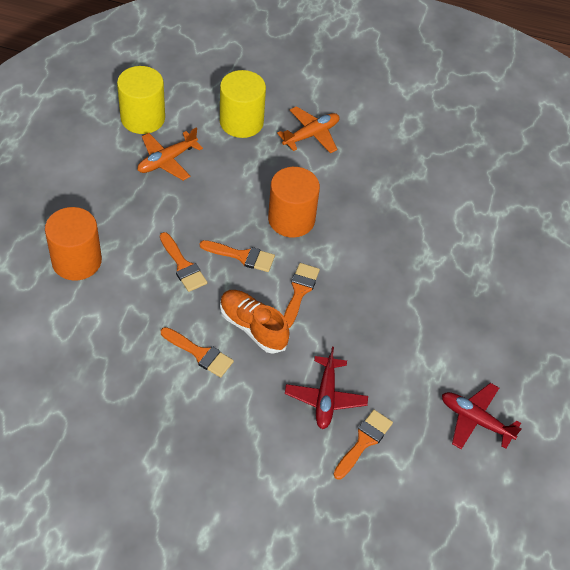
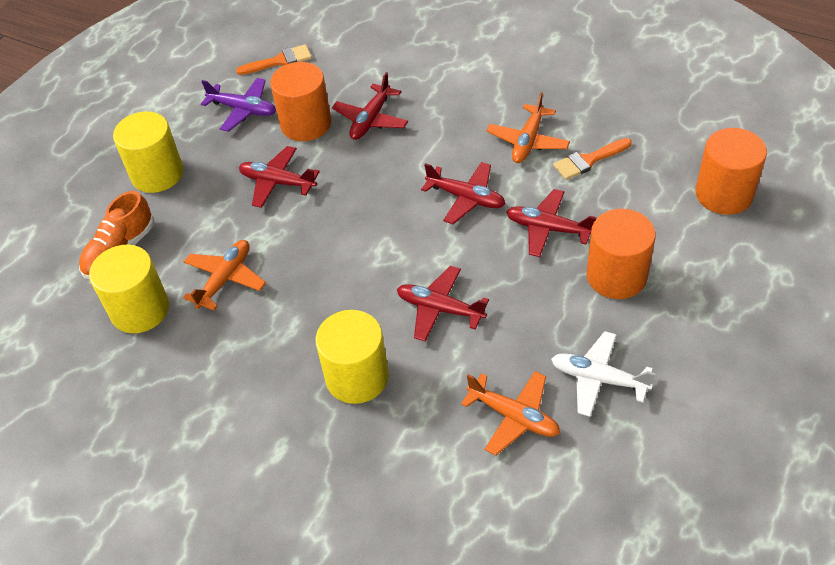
orange brush: [160,232,207,292] [161,327,234,378] [200,240,275,272] [284,263,320,328] [333,410,393,480] = 5 -> [236,44,312,75] [553,138,632,180] = 2
orange cylinder: [45,207,102,281] [268,167,320,238] = 2 -> [270,62,331,141] [587,209,656,299] [695,128,767,215] = 3
orange plane: [137,127,203,181] [277,106,339,154] = 2 -> [183,240,266,310] [461,371,560,456] [487,92,570,163] = 3
purple plane: none = 0 -> [201,78,276,132] = 1
red plane: [285,347,368,429] [442,383,522,449] = 2 -> [239,146,320,208] [332,72,408,140] [397,266,489,341] [421,162,505,224] [506,189,596,257] = 5
white plane: none = 0 -> [551,331,655,417] = 1
yellow cylinder: [117,66,165,134] [220,70,266,138] = 2 -> [89,245,169,333] [113,111,183,193] [316,310,389,404] = 3

